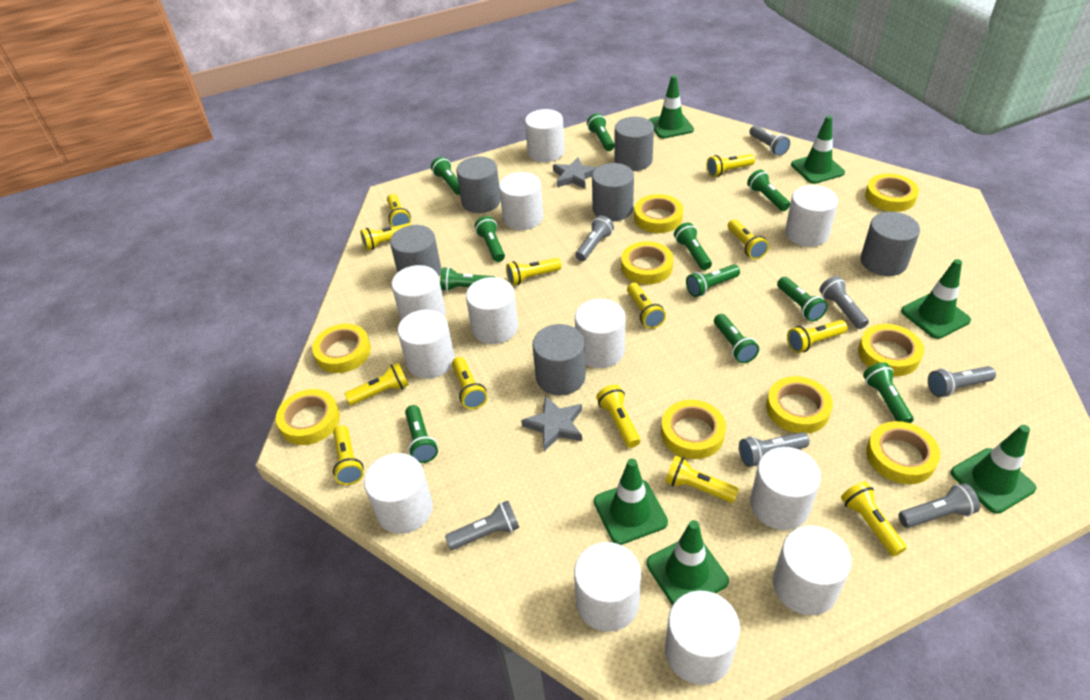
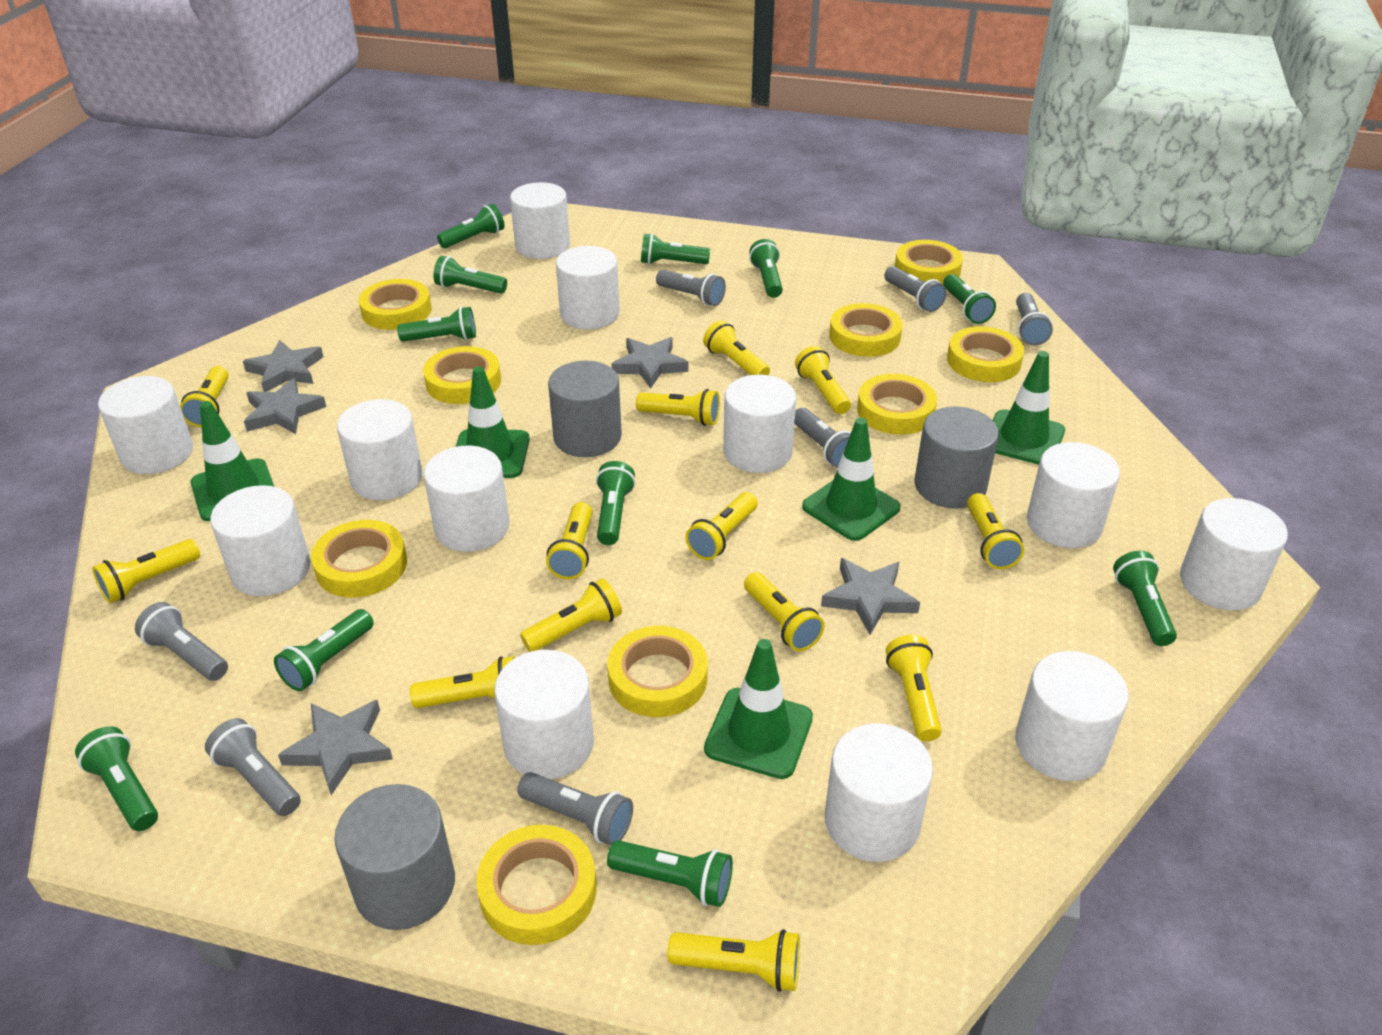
green traffic cone: [594,459,668,545] [646,520,729,606] [649,75,694,139] [791,116,845,184] [901,259,971,339] [951,425,1037,514] = 6 -> [191,401,274,521] [456,366,530,478] [704,639,813,779] [802,418,901,541] [993,351,1065,465] = 5
grey cylinder: [390,225,441,276] [456,156,501,213] [532,324,586,395] [592,163,634,221] [614,117,654,171] [860,212,920,276] = 6 -> [334,784,455,930] [548,361,622,457] [914,407,999,508] = 3
grey star: [521,396,582,451] [553,157,597,189] = 2 -> [243,340,323,392] [244,378,326,434] [278,700,393,795] [612,337,689,389] [821,558,920,635] = 5

